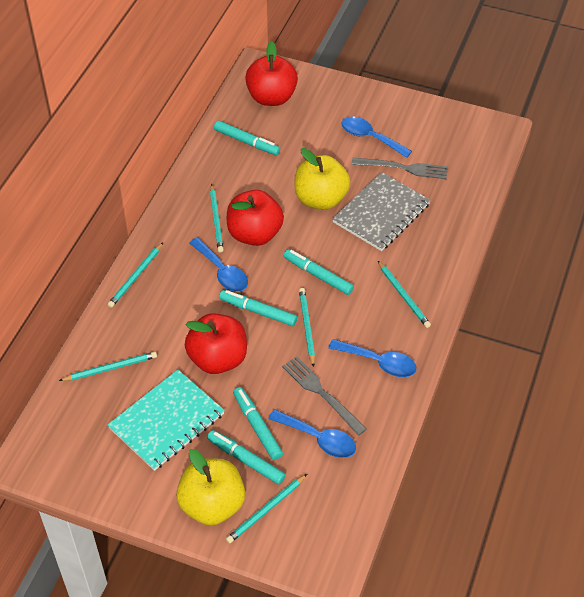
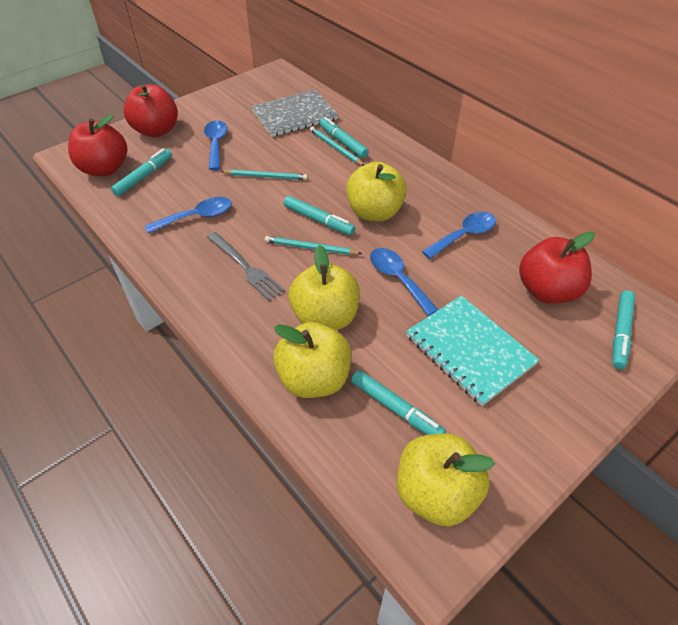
grey fork: [282,356,367,436] [352,158,448,179] = 2 -> [207,232,285,301] = 1
turquoise pencil: [59,351,157,381] [108,243,163,308] [210,184,224,253] [226,474,307,543] [299,288,315,367] [378,261,431,328] = 6 -> [220,169,308,180] [265,236,362,255] [310,127,364,166] = 3
yellow apple: [176,449,245,526] [295,148,350,210] = 2 -> [273,322,351,398] [289,245,360,330] [346,162,407,222] [397,433,495,527] = 4

